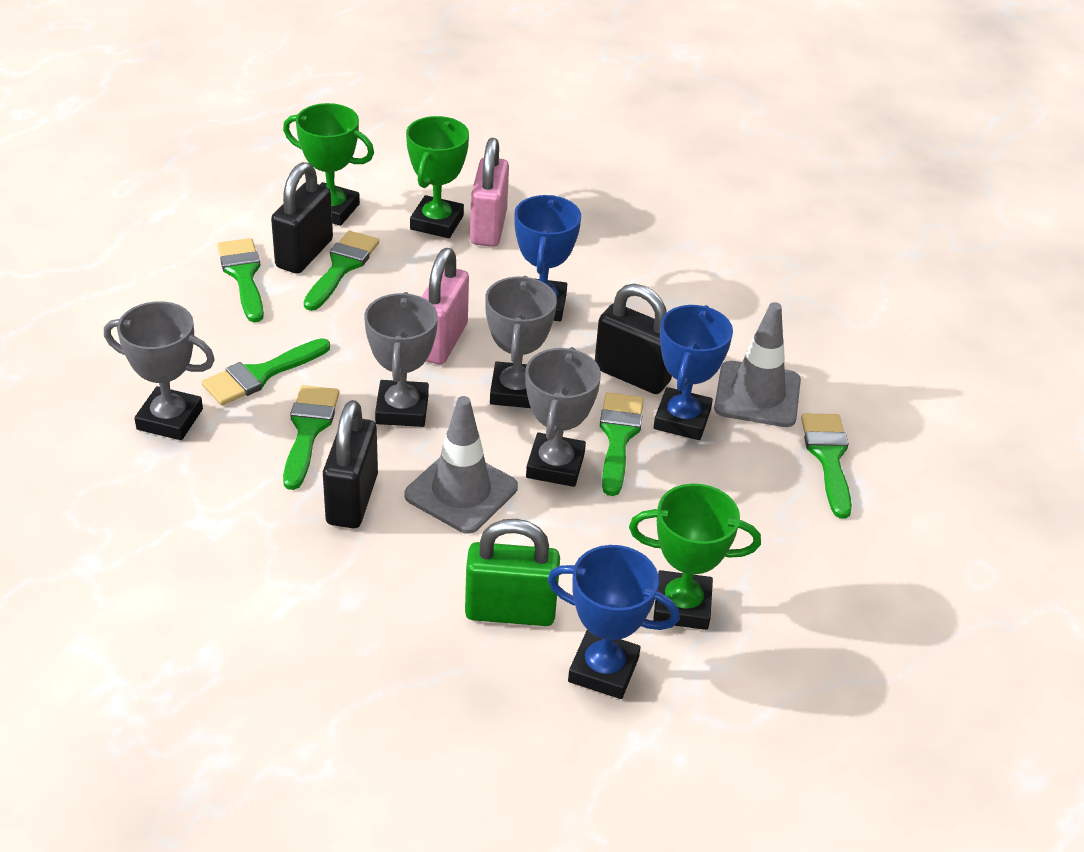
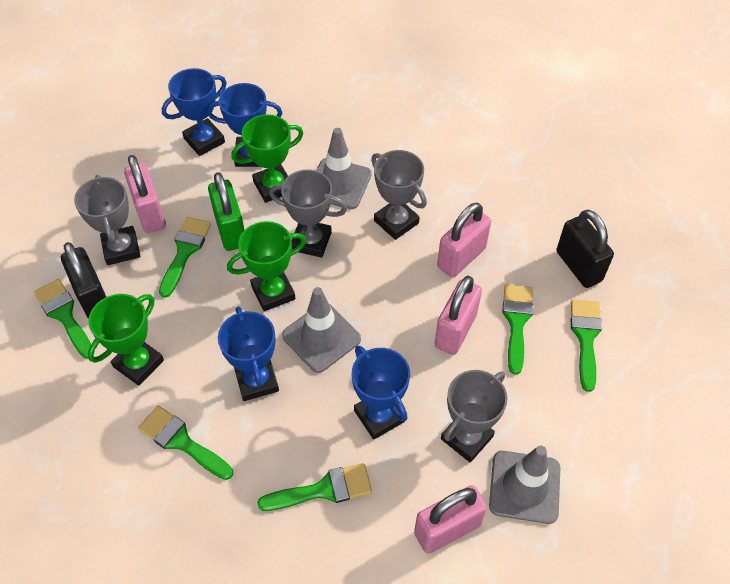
black padlock: [271,162,333,274] [323,400,378,528] [595,284,672,394] = 3 -> [61,242,106,319] [556,210,614,288] = 2
blue trophy: [515,195,581,321] [548,545,680,699] [653,305,733,440] = 3 -> [162,68,227,156] [207,83,282,167] [218,306,279,401] [352,346,410,440] = 4
grey traffic cone: [404,396,518,534] [714,302,801,427] = 2 -> [282,287,361,373] [316,128,372,209] [489,446,560,524] = 3
pink padlock: [422,248,469,365] [470,138,509,247] = 2 -> [124,155,166,233] [414,485,487,554] [435,276,482,355] [437,203,491,278] = 4

